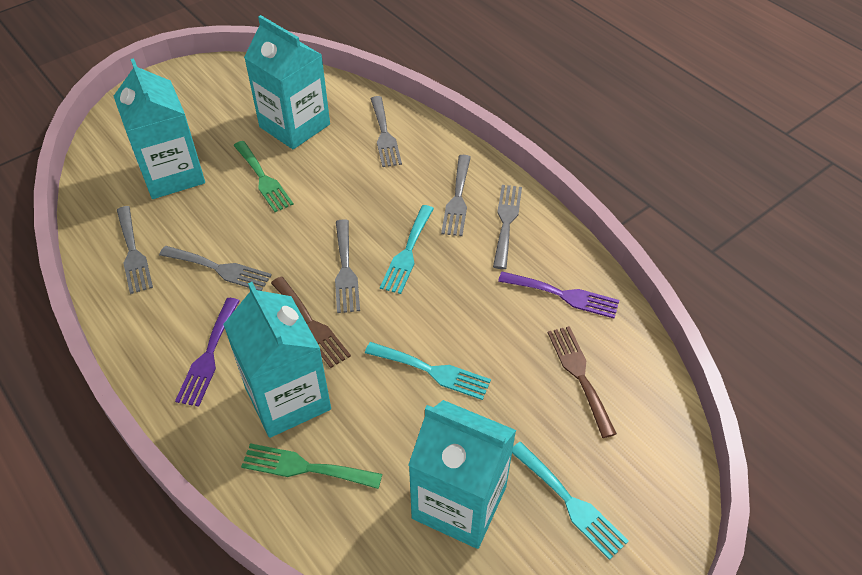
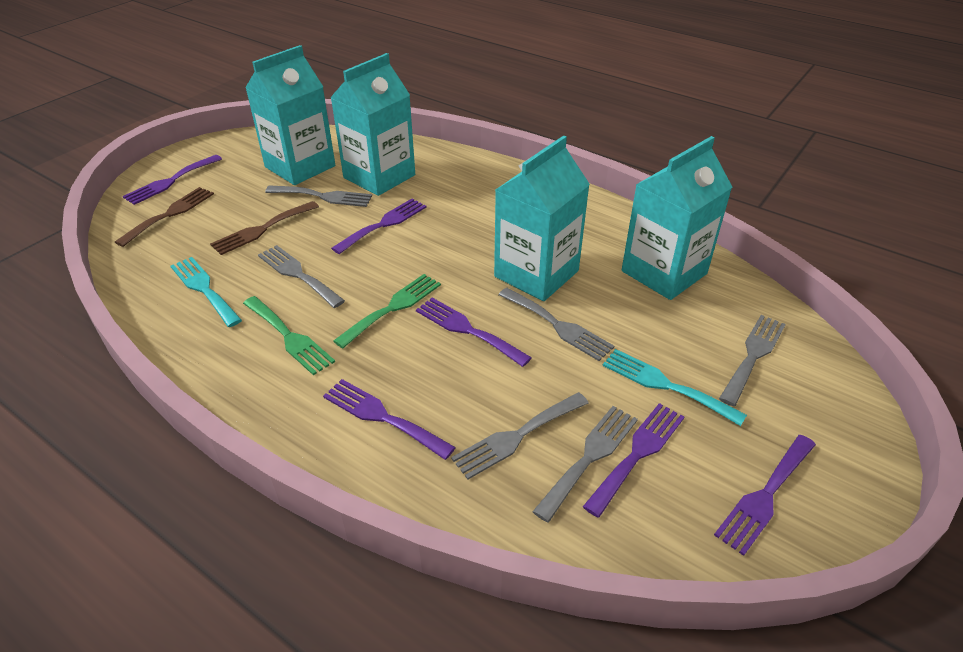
purple fork: [175,298,240,407] [498,272,619,319] = 2 -> [123,155,222,205] [323,379,456,460] [331,199,427,254] [416,298,532,367] [583,403,684,518] [714,435,816,556] = 6
turquoise fork: [365,342,491,400] [380,205,434,294] [512,442,629,560] = 3 -> [170,257,242,327] [603,349,747,426] = 2

